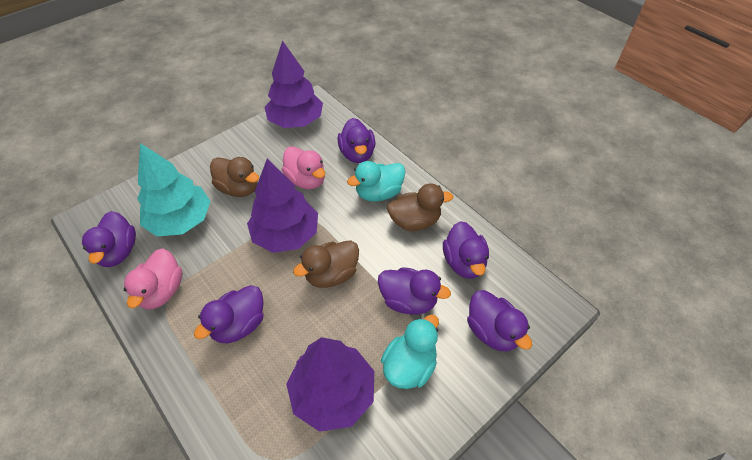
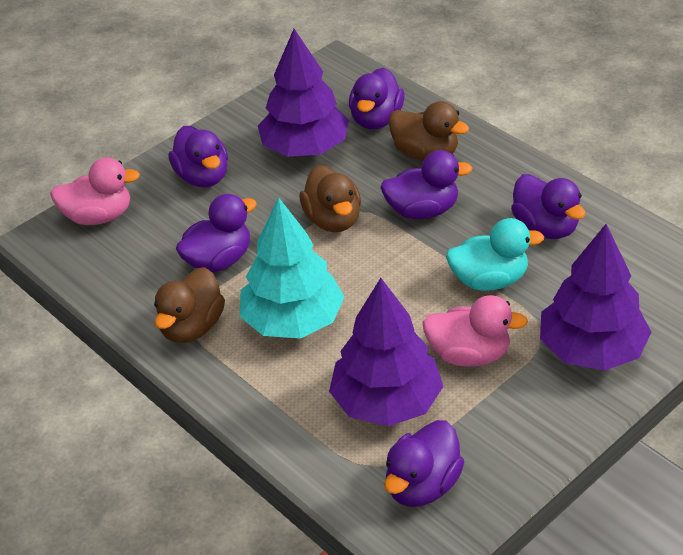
turquoise duck: [347,161,405,202] [381,314,439,389] = 2 -> [446,218,544,291] = 1

